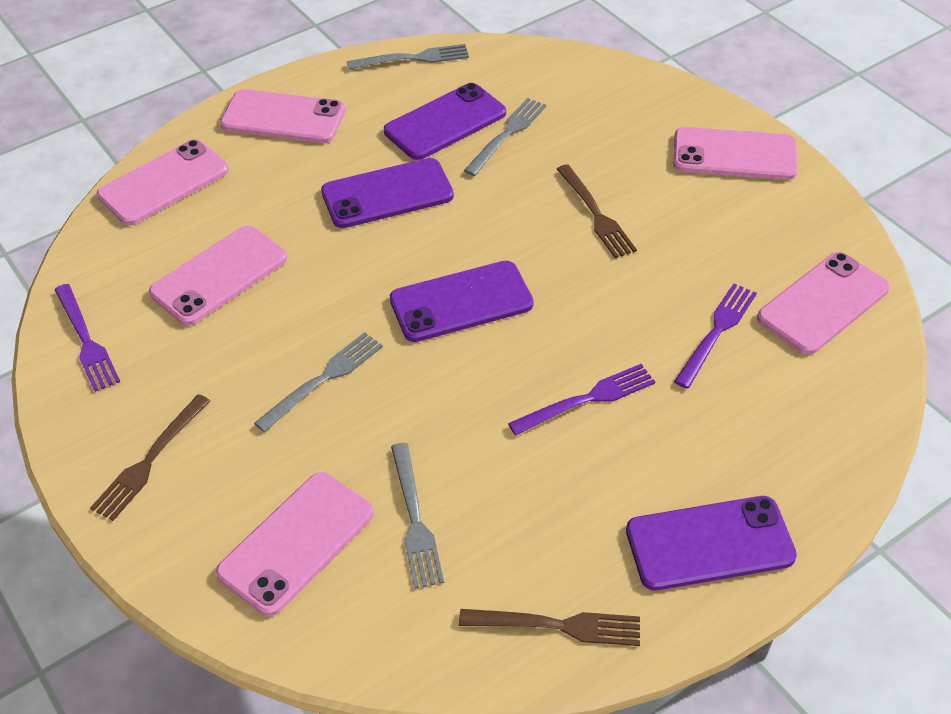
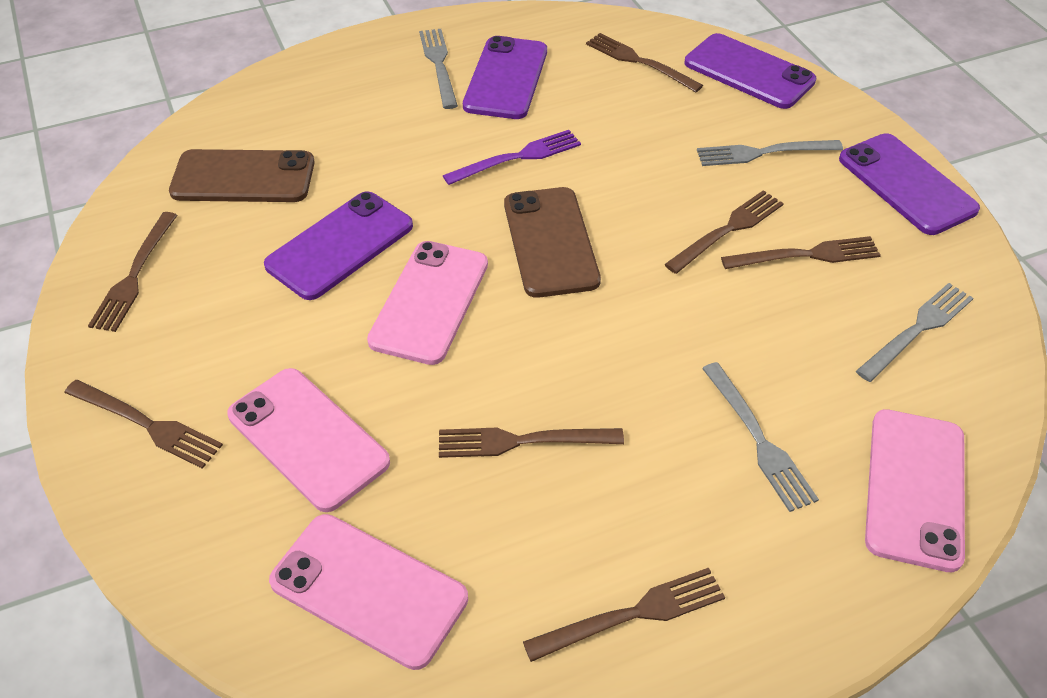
brown fork: [90,394,210,521] [459,609,640,646] [557,164,637,258] = 3 -> [64,380,223,469] [88,212,178,332] [439,428,624,458] [523,568,725,662] [586,33,703,93] [664,190,784,274] [721,236,881,269] = 7
brown phone: none = 0 -> [169,149,315,202] [504,187,601,298] = 2
pink phone: [97,139,229,225] [149,225,287,326] [216,472,374,616] [220,89,346,143] [673,127,798,180] [757,252,890,355] = 6 -> [227,368,390,512] [269,514,468,670] [367,241,488,365] [865,409,965,572] = 4
purple fork: [55,284,120,392] [508,364,655,435] [674,283,757,389] = 3 -> [443,130,581,185] = 1

